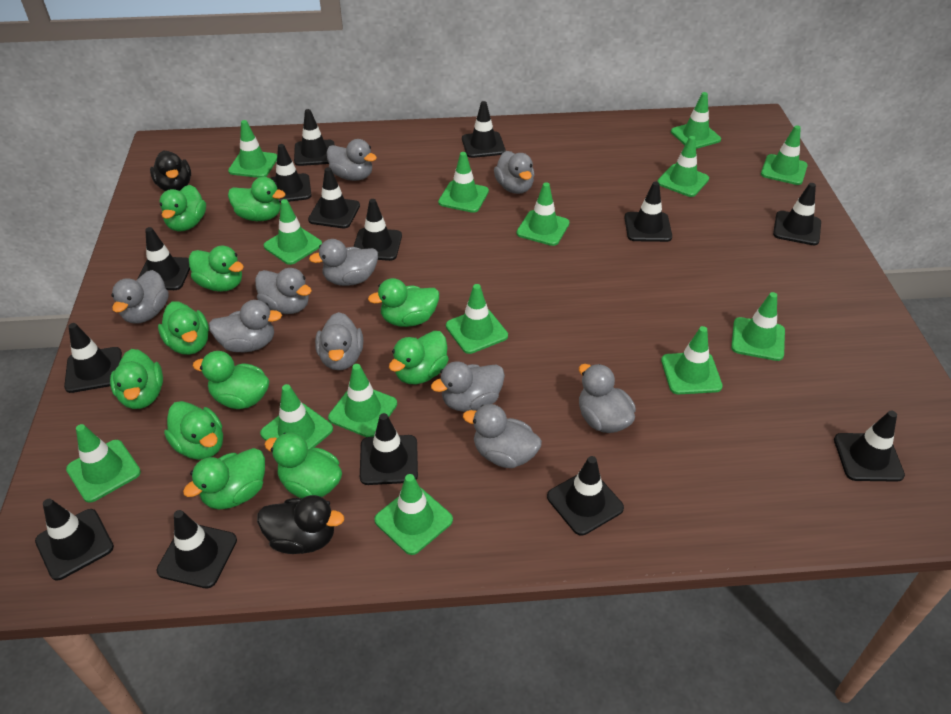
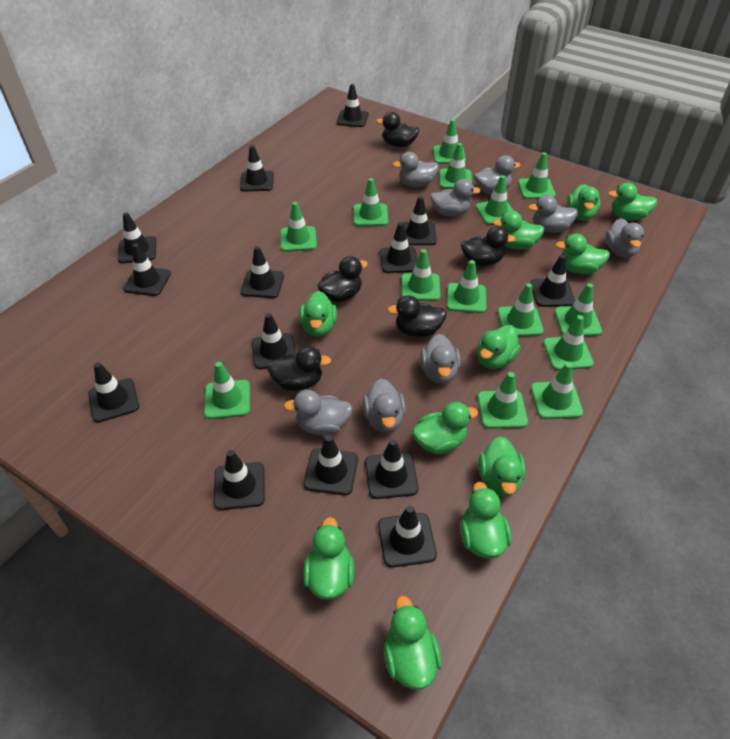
black duck: [150,150,191,191] [257,495,344,554] = 2 -> [267,346,331,391] [317,256,368,302] [376,112,420,147] [387,295,447,337] [461,226,516,266] = 5
grey duck: [111,270,169,324] [209,300,282,352] [255,268,312,314] [309,239,378,286] [315,312,363,370] [327,139,377,181] [431,362,505,412] [463,404,542,468] [494,151,535,194] [579,364,636,433] = 10 -> [284,390,353,436] [363,378,406,433] [393,152,439,187] [420,334,461,384] [430,179,481,216] [474,155,521,194] [528,195,578,233] [605,218,644,258] = 8

